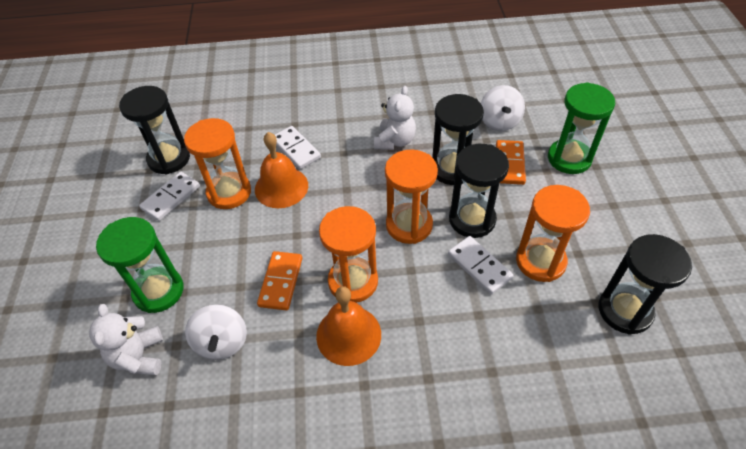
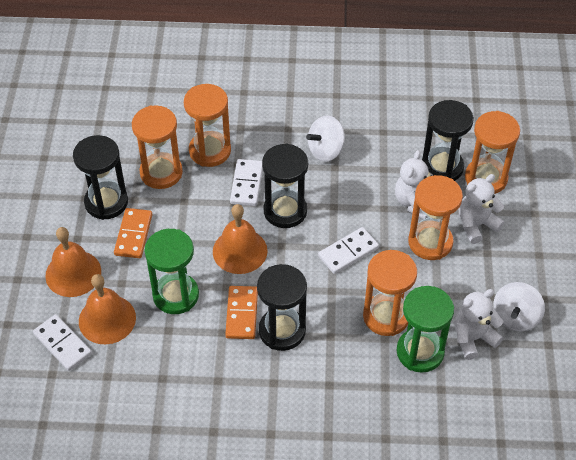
orange bell: [255,132,308,208] [316,286,381,366] = 2 -> [45,227,101,297] [79,274,136,344] [213,204,267,274] = 3
orange hourglass: [184,118,251,209] [319,206,378,303] [385,149,438,244] [516,185,590,282] = 4 -> [132,105,183,189] [184,84,231,167] [363,250,417,336] [408,175,463,260] [465,111,520,194] = 5
white teddy bear: [89,304,163,375] [374,86,416,150] = 2 -> [395,150,433,219] [454,289,503,360] [459,174,504,244] = 3

